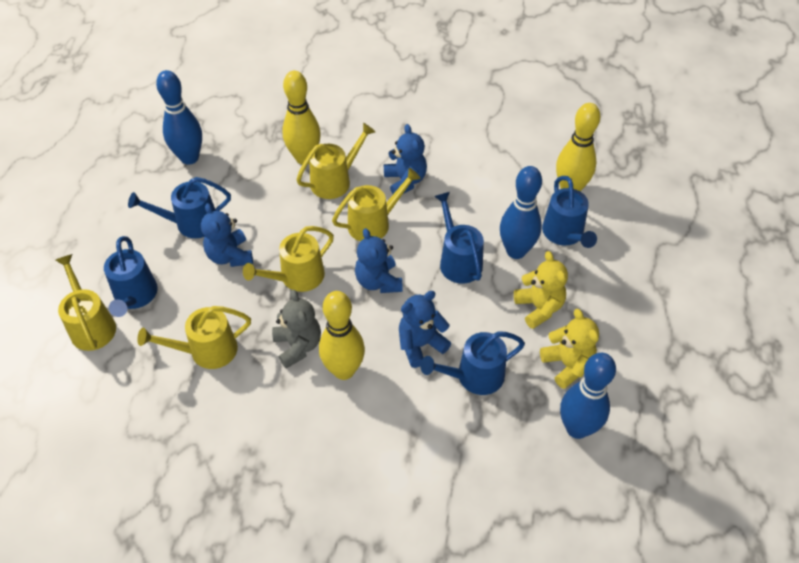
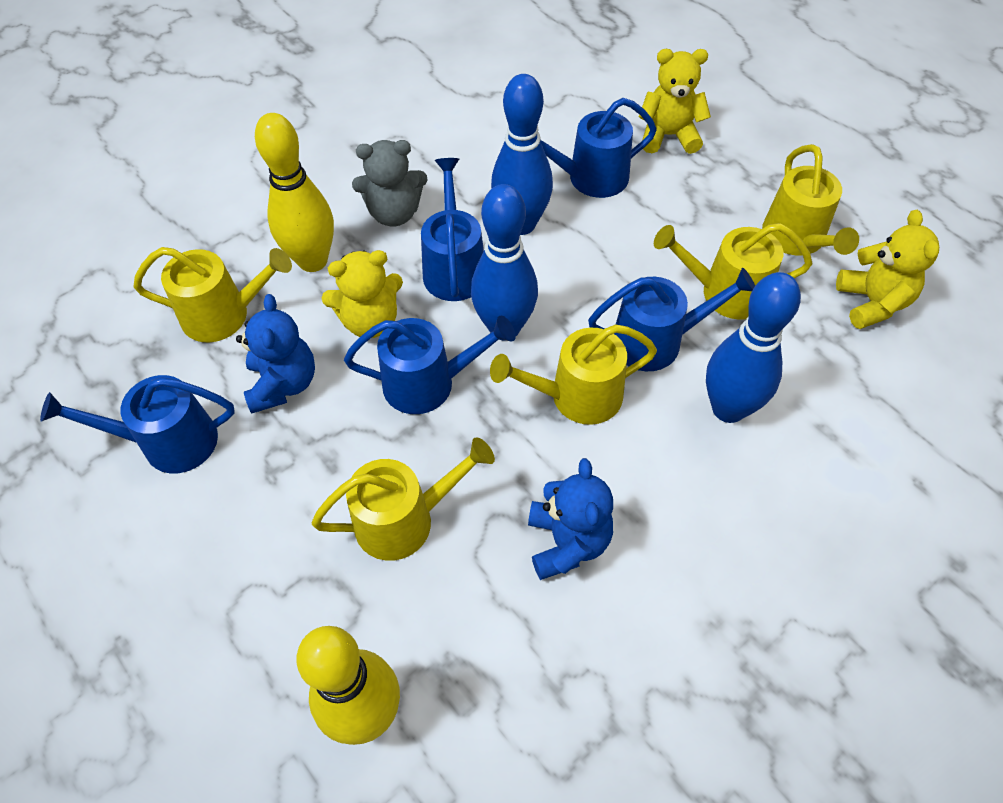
blue teddy bear: [201,203,253,267] [355,228,403,293] [384,124,427,194] [399,291,451,368] = 4 -> [236,294,315,414] [528,458,613,580] = 2
yellow bowling pin: [282,71,321,165] [319,291,365,380] [556,103,600,191] = 3 -> [255,113,334,272] [296,626,400,745] = 2
yellow teddy bear: [514,251,568,329] [540,309,599,389] = 2 -> [322,250,403,338] [639,49,711,154] [836,210,939,329] = 3

